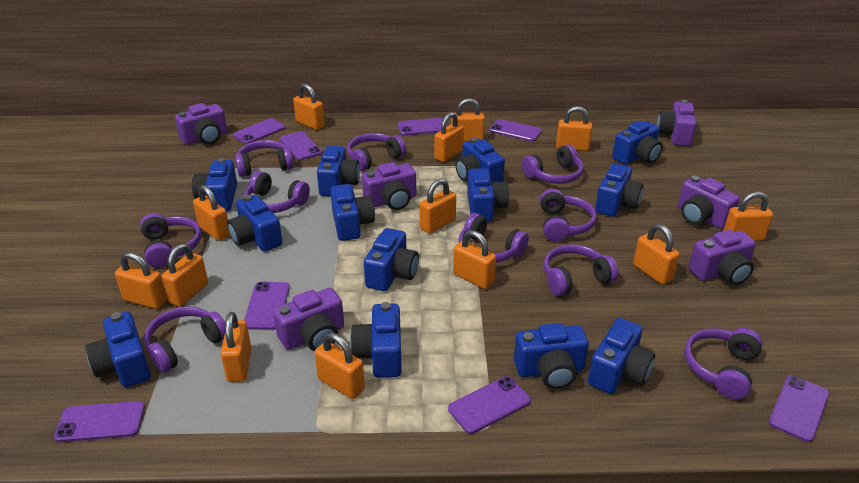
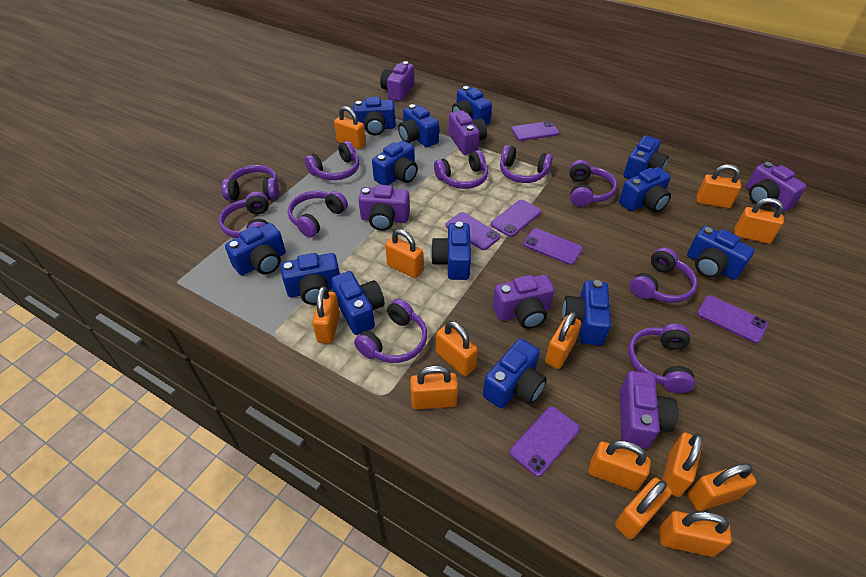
purple phone: [54,401,145,442] [233,118,286,144] [244,282,290,330] [280,131,322,160] [398,118,447,135] [448,376,531,434] [489,119,542,141] [769,375,829,442] = 8 -> [445,212,501,250] [491,200,541,237] [510,406,580,477] [511,121,559,141] [523,228,583,265] [697,295,768,343] = 6

